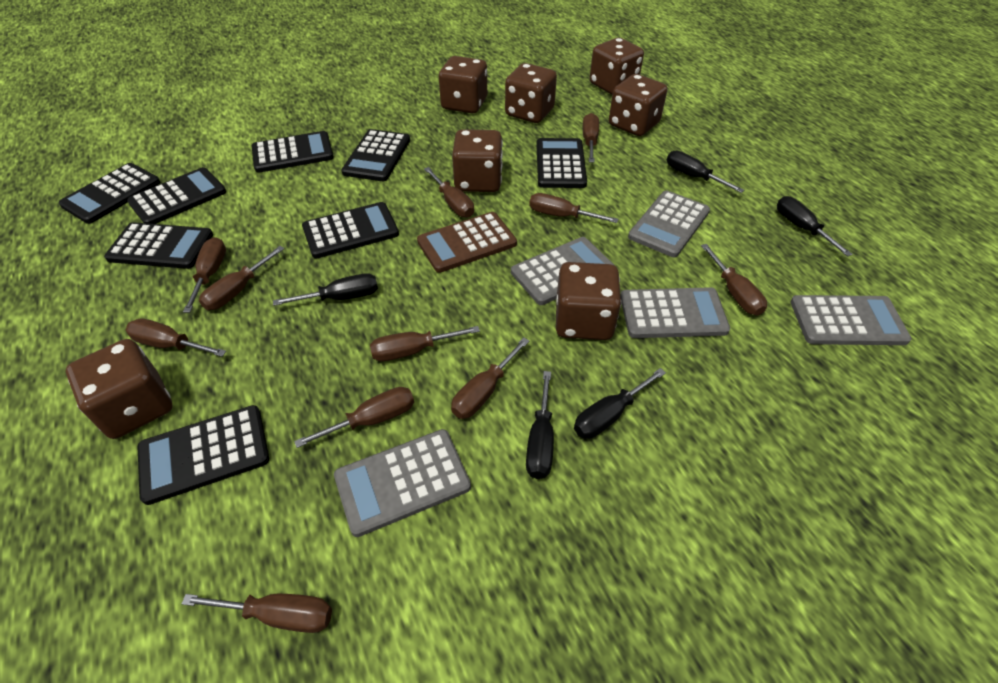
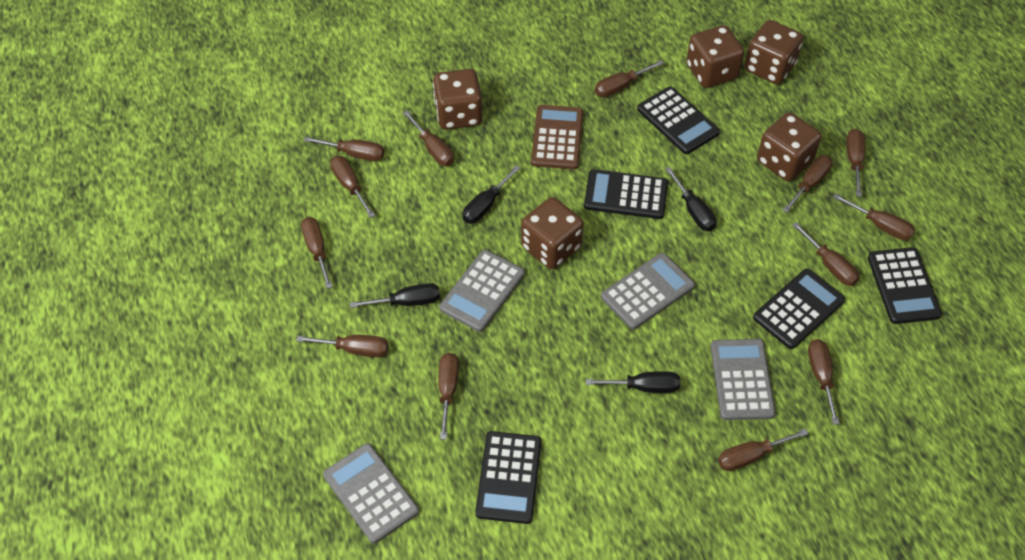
black calculator: [59,163,160,224] [104,222,213,269] [127,167,226,224] [138,405,269,505] [252,131,334,173] [302,202,399,259] [341,129,410,181] [536,138,587,188] = 8 -> [475,431,541,524] [584,169,668,219] [637,87,720,154] [753,269,845,349] [868,247,942,324] = 5
black screwdriver: [273,273,378,306] [526,371,554,479] [574,368,666,439] [667,151,744,193] [777,196,852,257] = 5 -> [350,283,440,308] [462,166,520,224] [586,371,680,393] [665,167,716,231] = 4
brown dice: [66,339,173,439] [439,56,487,114] [452,129,503,192] [505,63,557,123] [556,262,621,340] [590,38,644,95] [609,74,667,136] = 7 -> [433,69,482,130] [521,197,584,269] [686,25,744,88] [744,20,803,84] [757,113,822,181] = 5
brown screwdriver: [126,319,226,357] [182,594,332,633] [183,237,226,313] [199,246,284,310] [294,387,414,448] [370,326,480,361] [424,167,474,218] [451,337,529,419] [529,193,618,223] [583,113,599,163] [701,244,767,316] = 11 -> [296,335,388,357] [301,217,333,289] [304,137,384,161] [330,156,375,218] [403,110,454,166] [438,353,459,440] [595,60,664,97] [718,429,808,471] [783,155,832,213] [792,222,860,286] [808,339,840,425] [833,194,915,240] [846,129,865,197] = 13
grey calculator: [334,429,471,537] [511,237,614,305] [620,287,730,338] [628,190,710,257] [790,295,912,345] = 5 -> [323,443,419,543] [439,250,525,332] [601,253,695,329] [710,339,776,420] = 4

